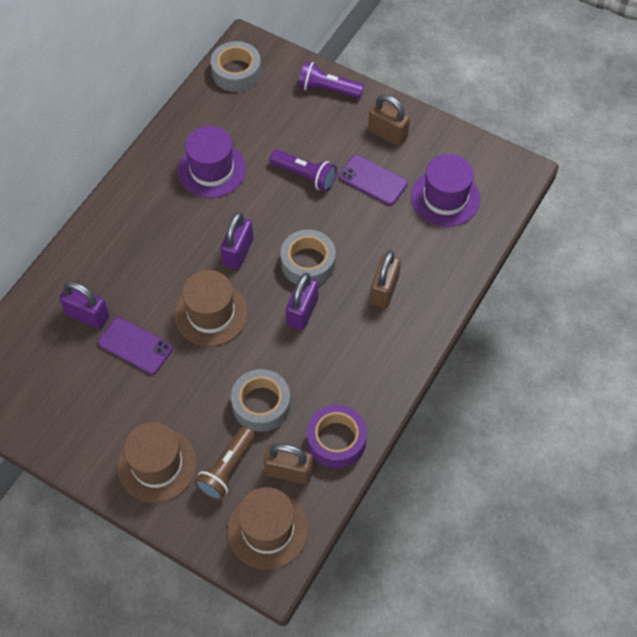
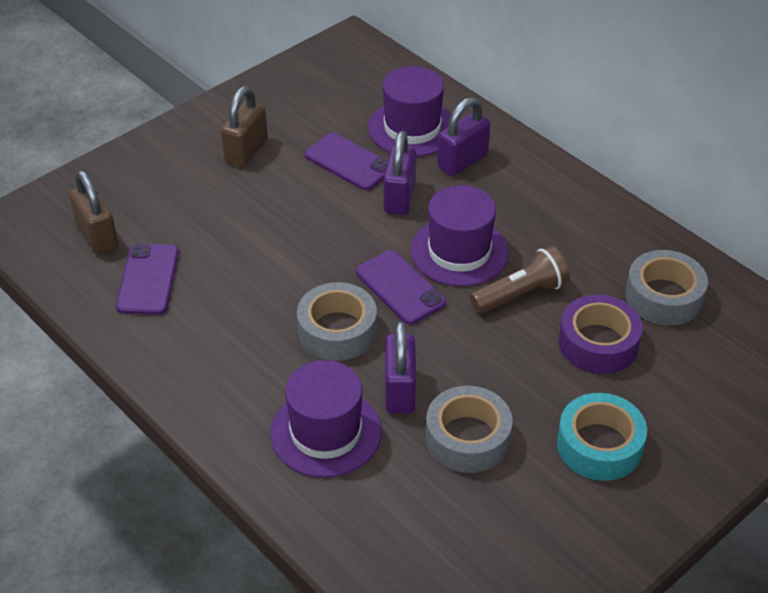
brown hat: [118,422,197,503] [174,270,248,346] [227,487,309,569] = 3 -> none = 0
brown padlock: [264,443,313,484] [368,94,410,146] [370,250,401,308] = 3 -> [69,170,118,255] [221,86,268,167] = 2
purple flashlight: [270,150,337,192] [298,61,364,99] = 2 -> none = 0
purple hat: [178,126,246,198] [411,154,480,227] = 2 -> [270,360,382,478] [368,66,451,157] [411,185,509,287] = 3
purple phone: [98,317,173,375] [339,155,408,205] = 2 -> [116,244,179,315] [305,133,388,190] [356,250,446,325] = 3
turquoise tape: none = 0 -> [557,393,647,481] = 1

